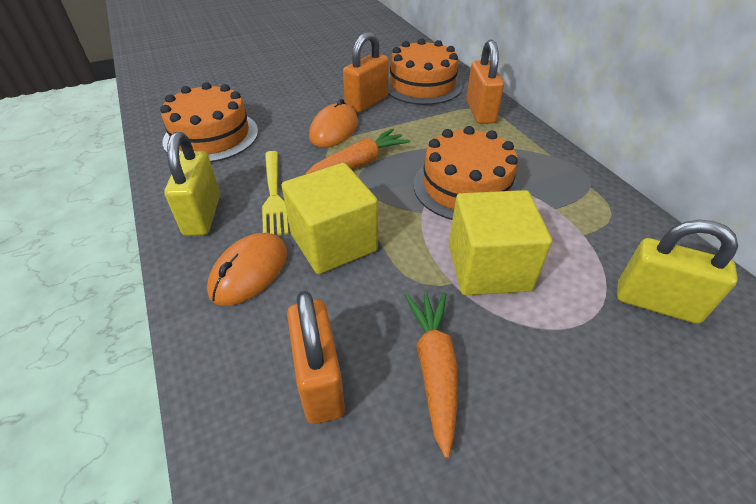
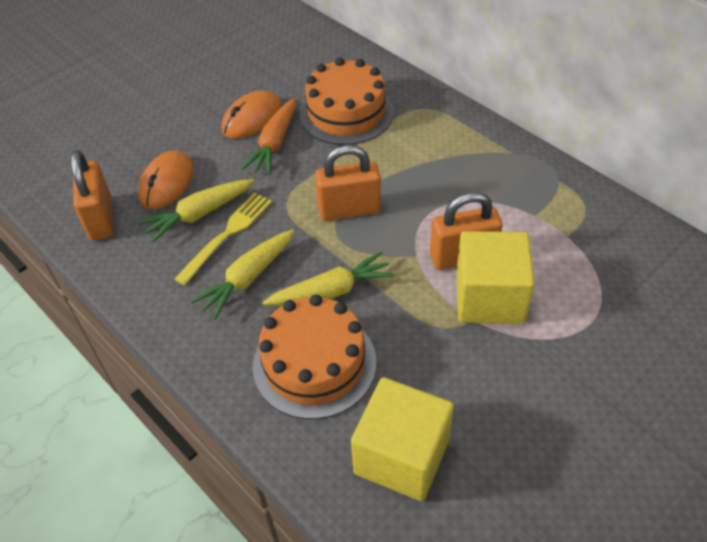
orange cake: [160,82,258,162] [388,38,462,105] [413,126,520,220] = 3 -> [253,294,376,419] [299,58,394,145] = 2
orange carrot: [305,128,410,174] [405,292,458,458] = 2 -> [242,98,296,175] = 1
yellow carrot: none = 0 -> [138,179,254,243] [190,229,295,320] [263,251,395,306] = 3
yellow padlock: [164,132,220,236] [617,220,738,324] = 2 -> none = 0

